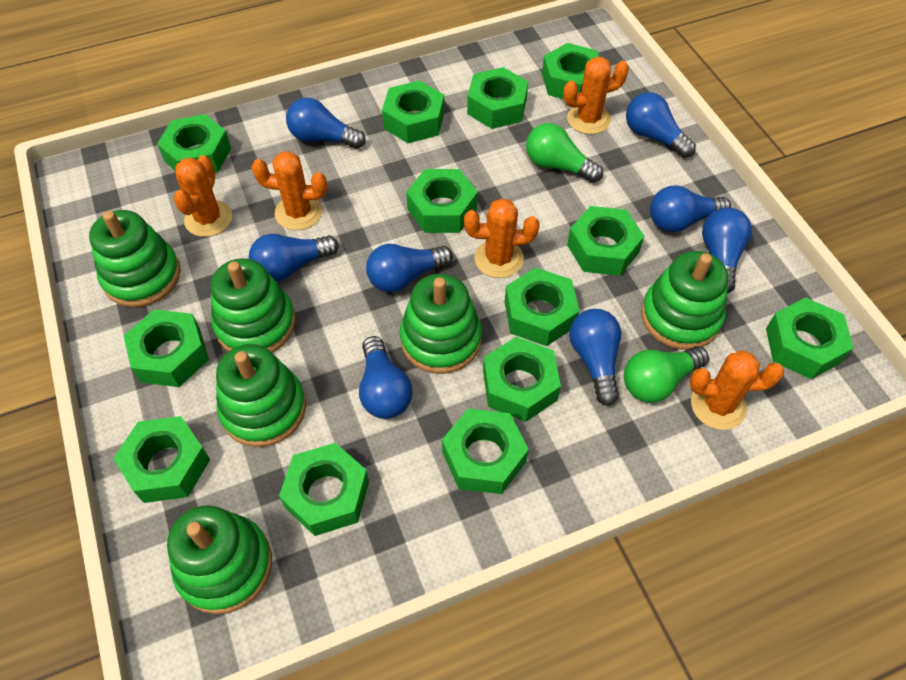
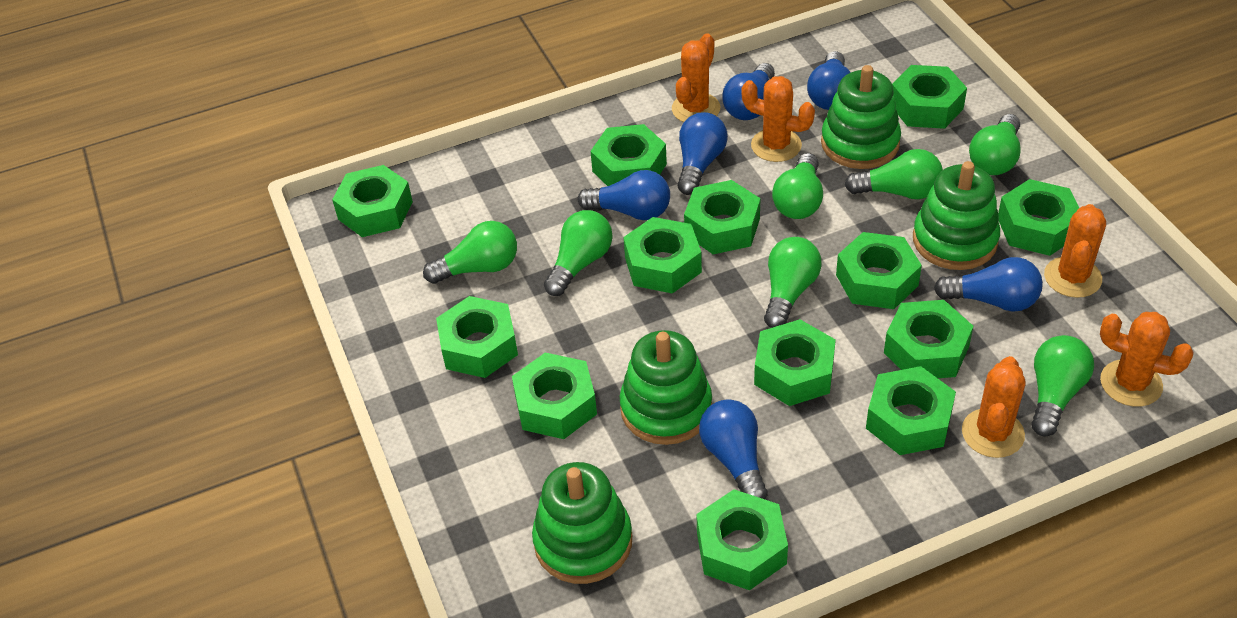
blue light bulb: [248,234,338,282] [286,97,366,149] [359,336,413,419] [366,244,453,293] [569,309,621,406] [626,92,696,158] [650,185,731,232] [702,208,752,294] = 8 -> [577,170,670,220] [677,112,728,195] [699,399,768,499] [722,63,775,120] [807,51,851,110] [934,257,1043,312] = 6
green light bulb: [526,123,603,183] [624,346,709,402] = 2 -> [423,221,517,284] [544,210,613,296] [764,237,822,328] [772,153,823,219] [845,149,943,199] [969,114,1021,175] [1031,335,1094,437] = 7
green stacking toy: [89,210,181,307] [167,505,272,614] [211,258,296,353] [216,344,306,447] [400,274,482,374] [641,251,728,350] = 6 -> [532,462,632,584] [620,330,712,445] [821,65,901,169] [913,161,1000,270] = 4

